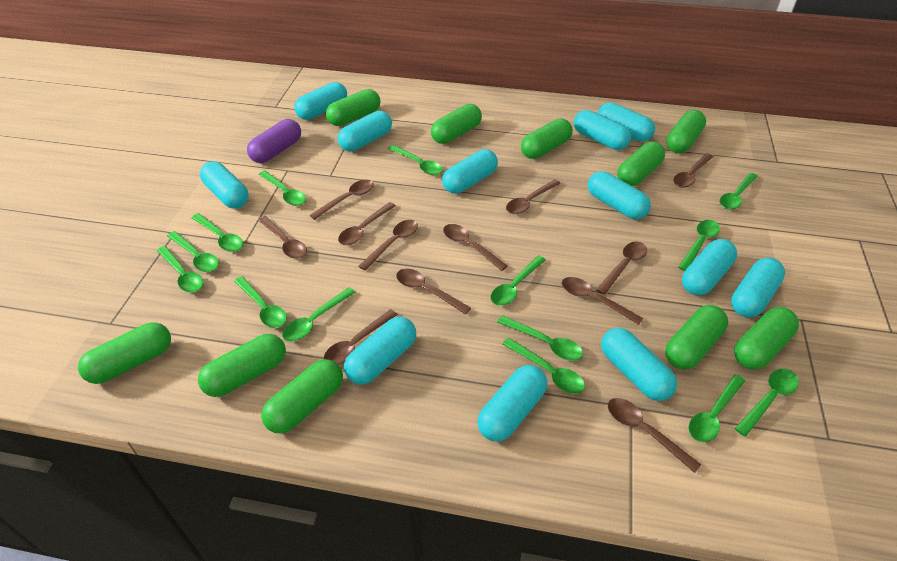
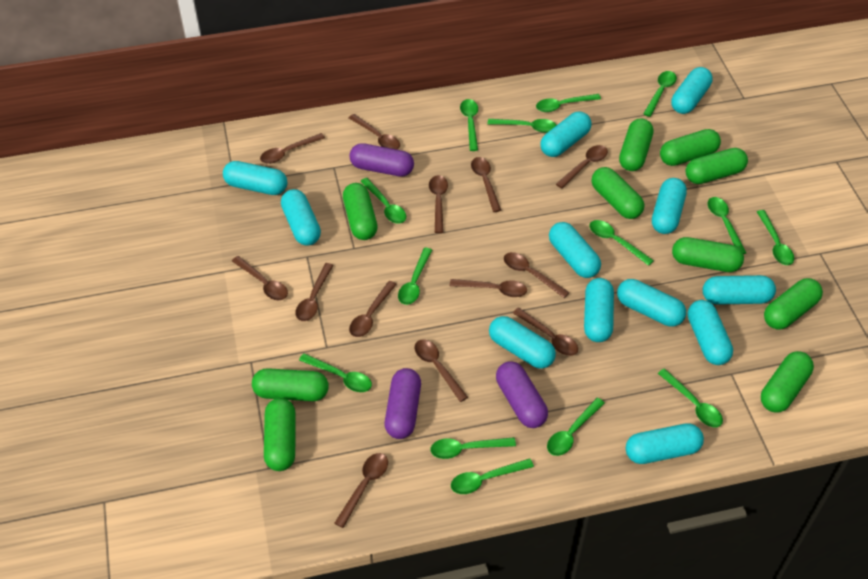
brown spoon: [258,216,307,259] [310,180,374,220] [324,309,398,365] [338,202,396,245] [358,220,418,271] [396,269,471,315] [443,224,508,271] [506,179,561,214] [562,277,643,325] [596,242,647,295] [608,398,701,473] [673,153,713,188] = 12 -> [232,256,288,300] [260,133,325,164] [295,263,334,321] [334,453,388,528] [349,114,400,150] [349,281,397,337] [415,339,468,402] [429,175,448,233] [450,279,527,297] [471,157,501,212] [504,252,570,298] [513,308,578,356] [556,145,608,189] = 13
purple capsule: [247,119,301,163] = 1 -> [349,143,414,177] [384,368,421,439] [496,361,548,428] = 3

